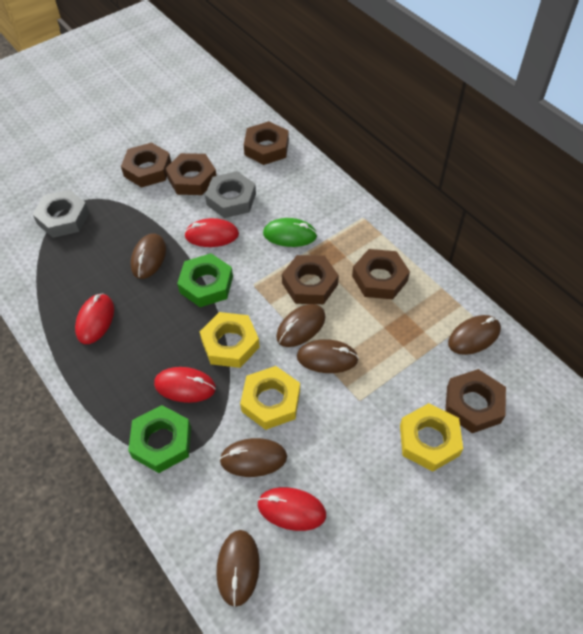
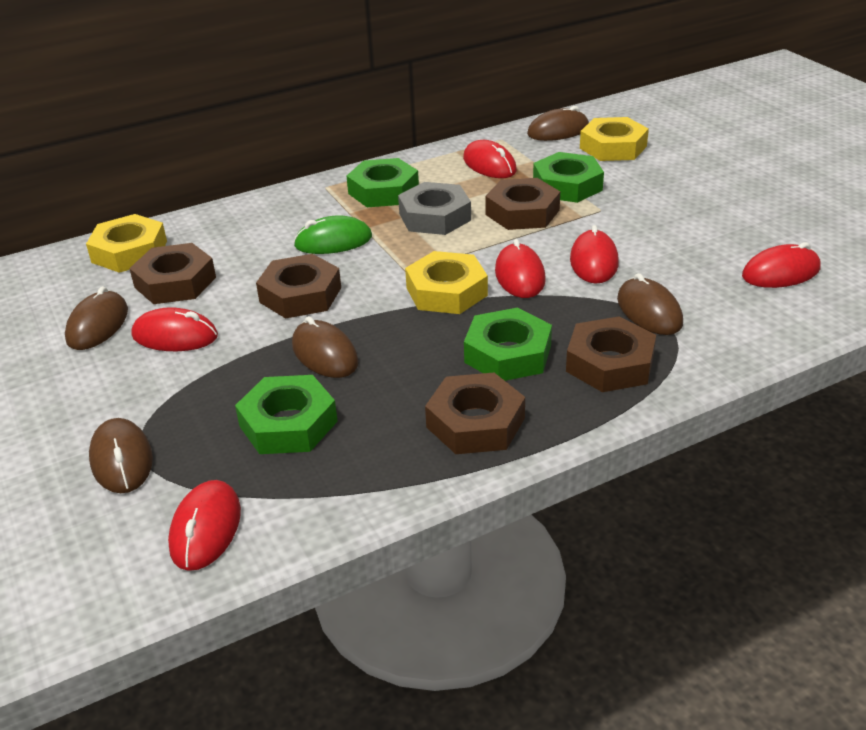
brown mouse: [130,233,166,279] [216,530,259,607] [219,438,287,477] [276,304,326,347] [297,339,359,373] [448,315,501,355] = 6 -> [65,286,128,350] [89,418,153,493] [292,316,359,378] [527,106,589,141] [617,273,683,335] = 5
brown nut: [121,142,171,188] [165,153,217,195] [244,121,289,165] [282,255,339,304] [352,249,410,299] [445,369,506,433] = 6 -> [129,243,216,304] [256,254,341,319] [425,373,525,454] [485,178,560,230] [566,316,656,392] = 5
green nut: [128,405,191,473] [177,253,233,307] = 2 -> [235,375,338,454] [346,158,419,207] [464,308,552,381] [533,152,604,203] = 4
grey nut: [33,190,89,238] [205,171,256,218] = 2 -> [398,182,471,235] = 1
red mouse: [75,293,114,344] [154,367,216,403] [184,218,239,247] [257,487,326,531] = 4 -> [131,307,218,351] [168,480,241,571] [463,140,517,178] [495,239,546,298] [570,225,619,284] [742,242,820,288] = 6

